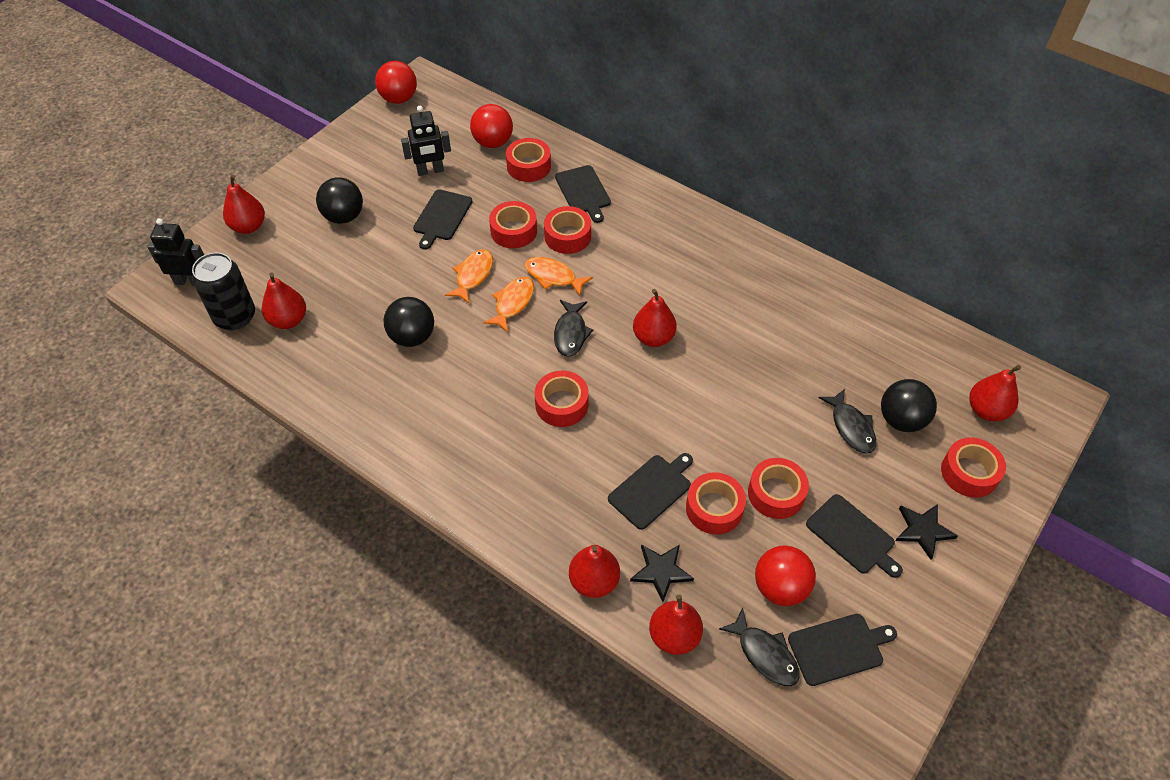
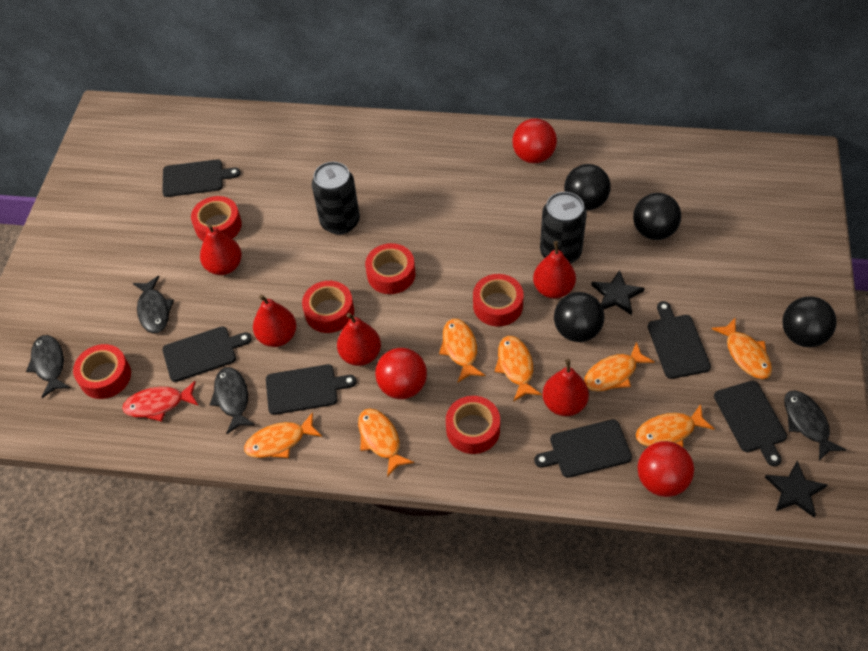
black ball: [316,177,363,224] [384,297,434,347] [881,379,937,432] = 3 -> [554,292,605,342] [564,164,611,210] [633,193,681,240] [782,296,837,347] = 4
black can: [192,252,255,330] = 1 -> [312,162,360,235] [540,192,587,264] = 2
black cutting board: [413,189,473,250] [555,165,611,223] [608,453,693,530] [788,614,897,686] [806,494,903,578] = 5 -> [162,159,241,197] [162,326,252,382] [266,364,356,415] [534,419,632,478] [648,301,711,379] [714,381,787,466] = 6
black fish: [554,300,593,357] [719,608,800,686] [819,389,876,454] = 3 -> [26,335,70,398] [133,276,174,334] [210,367,255,434] [784,390,846,461] = 4
black robot: [147,218,204,286] [401,106,451,176] = 2 -> none = 0
orange fish: [445,249,493,303] [483,277,534,332] [525,257,593,296] = 3 -> [244,412,322,458] [358,408,414,477] [439,319,485,383] [495,336,542,402] [584,342,655,391] [636,404,714,447] [711,318,772,379] = 7
red fish: none = 0 -> [122,381,199,422] = 1
red pear: [223,175,265,234] [262,273,306,329] [569,545,620,598] [633,289,677,347] [649,595,703,655] [969,365,1021,421] = 6 -> [200,224,242,275] [253,294,297,347] [337,313,381,366] [533,241,576,299] [543,359,589,416] = 5
red tape: [489,201,537,248] [506,138,551,182] [535,371,589,427] [544,206,591,254] [686,472,746,534] [748,458,809,519] [941,438,1006,498] = 7 -> [73,344,131,399] [191,196,242,241] [302,281,354,333] [365,243,415,294] [446,396,500,454] [473,274,524,327] = 6

